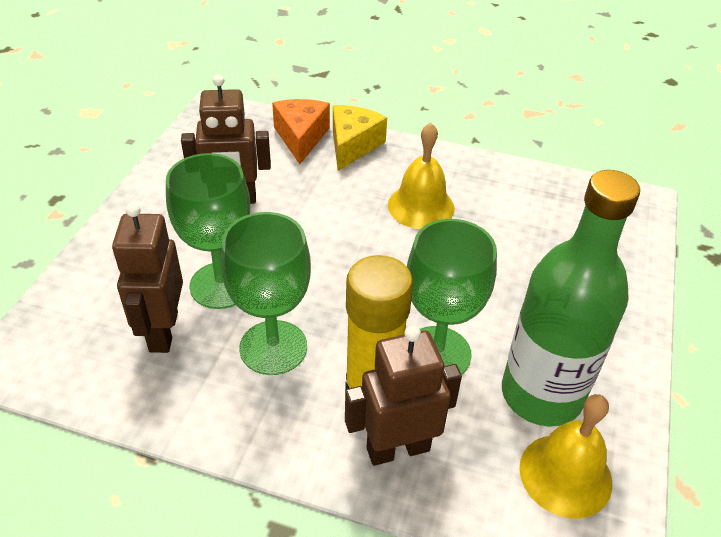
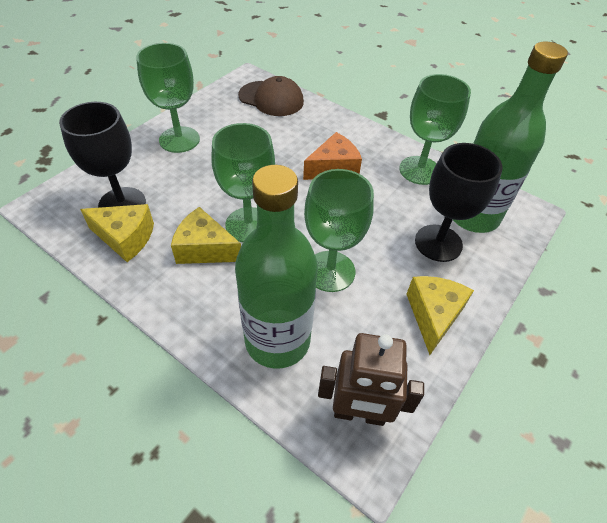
black goblet: none = 0 -> [59,102,146,208] [415,143,503,262] = 2
brown cap: none = 0 -> [238,76,304,116] = 1
brown robot: [112,203,183,353] [181,74,271,204] [345,325,462,466] = 3 -> [318,333,424,426] = 1
green bottle: [502,170,640,427] = 1 -> [235,165,318,369] [453,42,568,233] = 2
green goblet: [166,153,250,309] [221,212,311,375] [407,219,497,375] = 3 -> [136,43,200,153] [211,123,275,242] [304,169,374,292] [399,74,471,185] = 4
yellow bell: [388,123,455,229] [519,394,612,519] = 2 -> none = 0
yellow cheese: [333,105,387,171] = 1 -> [80,204,154,262] [171,207,241,264] [406,276,474,355] = 3
yellow glue stick: [345,255,413,391] = 1 -> none = 0

